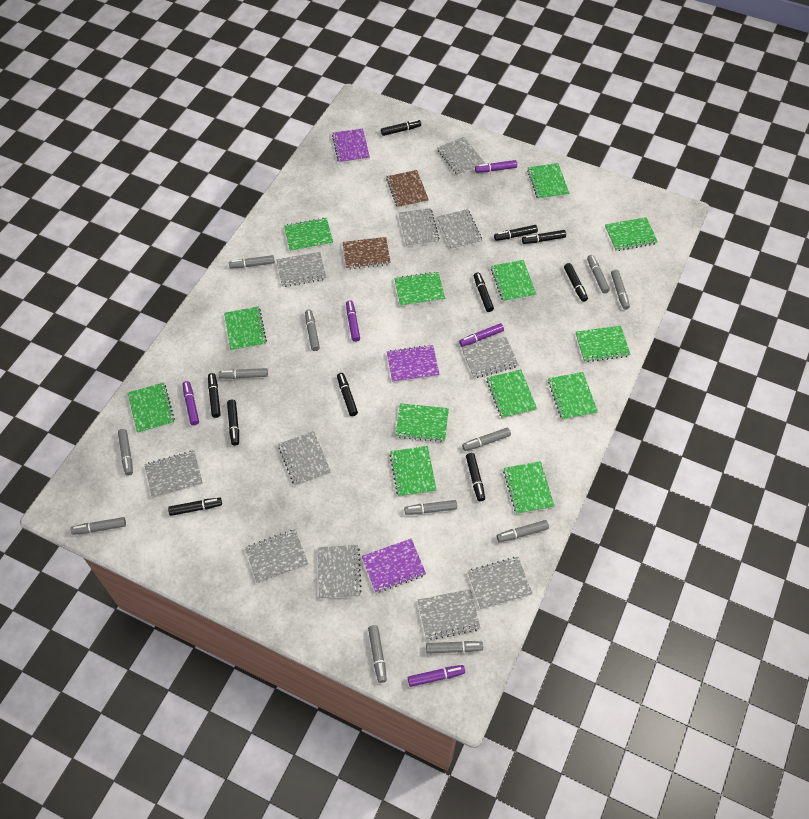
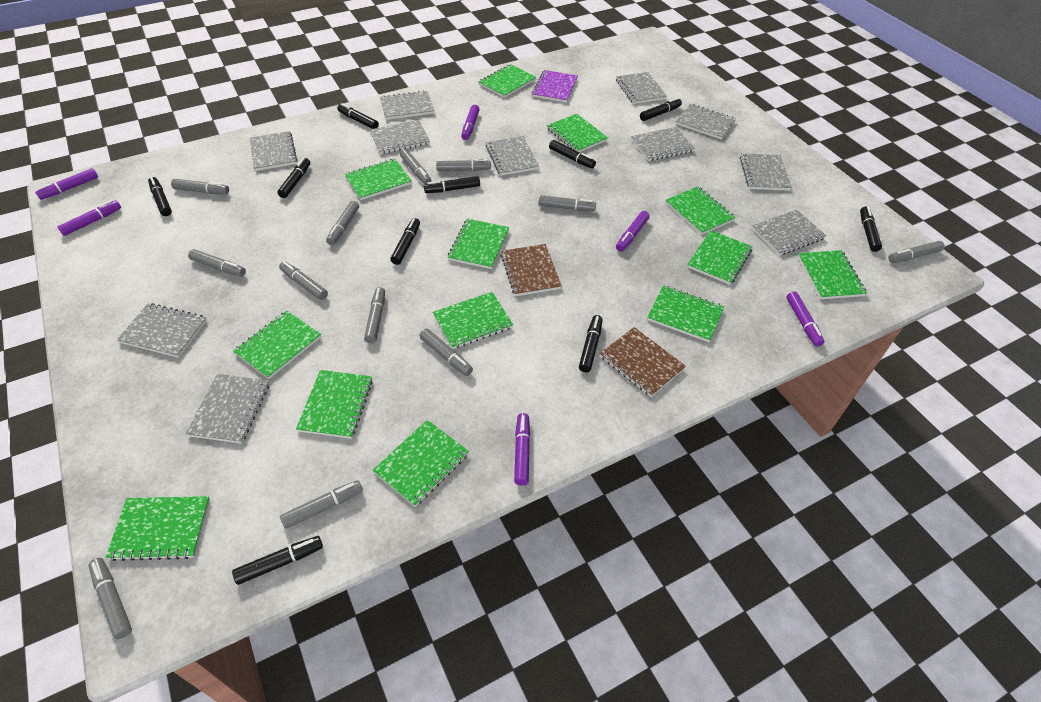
purple marker: [183,381,199,425] [346,300,360,342] [408,665,465,687] [459,323,504,347] [475,160,517,173] = 5 -> [35,168,98,200] [58,200,121,236] [461,105,480,140] [514,413,530,486] [616,211,650,252] [786,291,825,347] = 6
purple notebook: [332,128,370,164] [362,539,426,593] [387,345,440,383] = 3 -> [532,70,578,103] = 1

